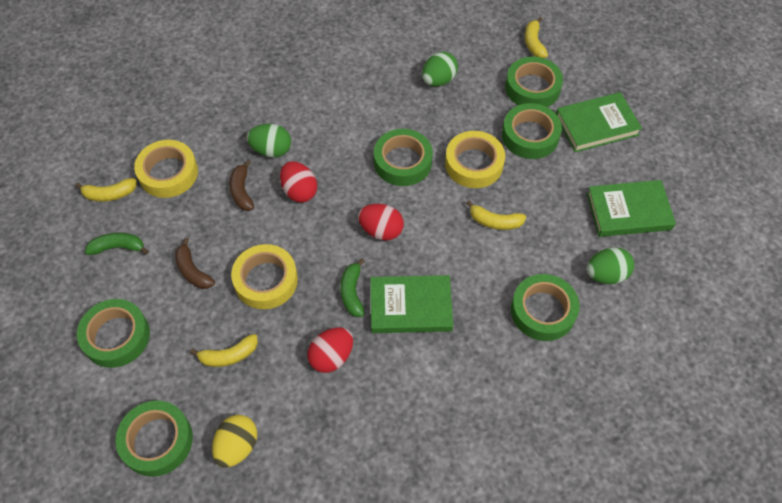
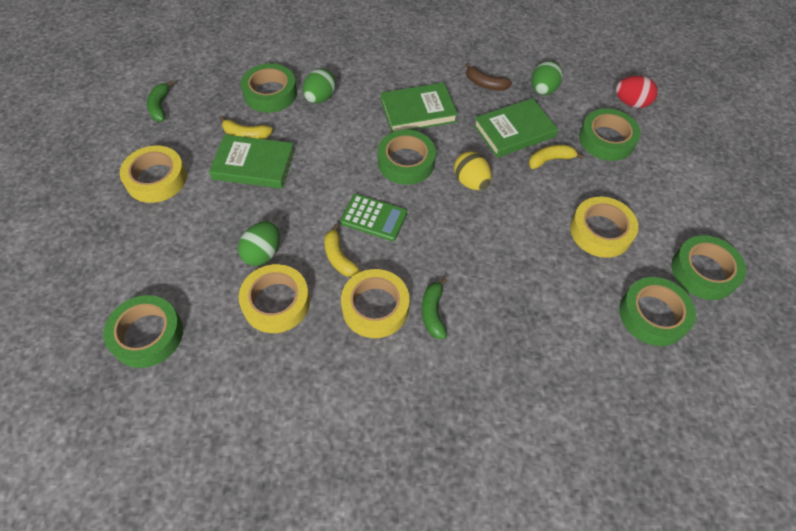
brown banana: [175,238,215,289] [230,160,254,211] = 2 -> [465,63,512,90] = 1
green calculator: none = 0 -> [340,194,407,241] = 1
red egg: [280,161,317,203] [307,327,353,373] [358,204,404,240] = 3 -> [616,76,658,108] = 1
yellow banana: [75,178,137,202] [190,334,258,367] [466,200,526,230] [525,17,548,58] = 4 -> [220,116,273,139] [324,224,361,277] [529,145,584,169] = 3
yellow tape: [134,140,198,198] [231,244,298,309] [445,131,505,188] = 3 -> [120,145,187,203] [239,264,310,333] [341,269,410,338] [570,197,638,258] = 4

